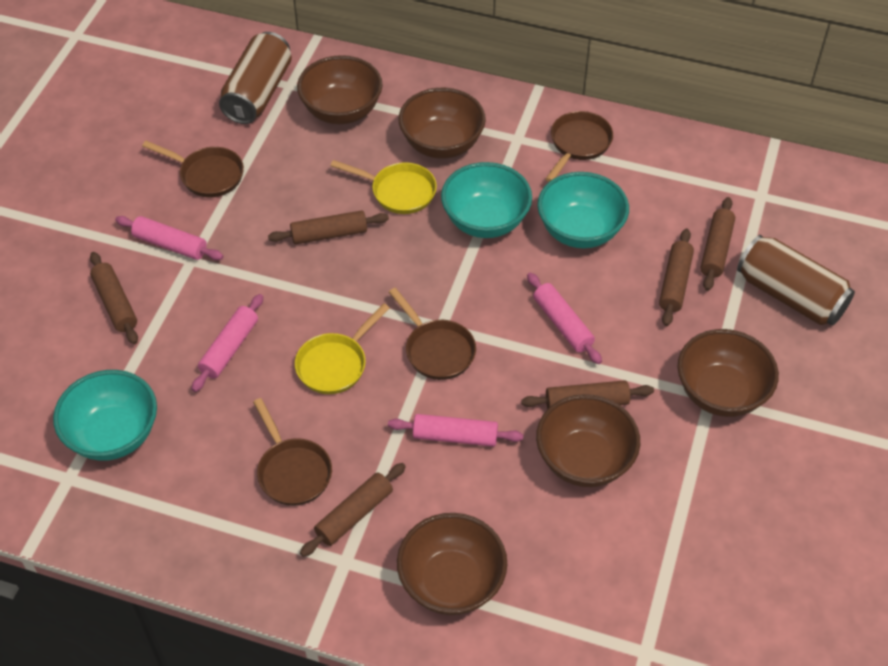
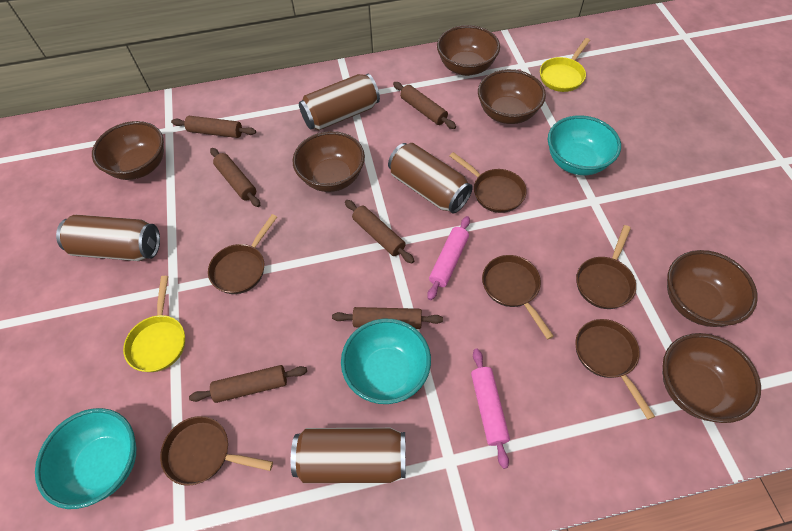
brown bowl: [297,55,383,124] [397,513,507,615] [399,88,486,159] [536,394,640,487] [678,329,779,417] = 5 -> [92,121,164,180] [293,131,365,192] [437,25,500,76] [478,69,546,124] [662,333,761,423] [667,250,758,327] = 6
brown can: [219,32,292,124] [737,235,855,326] = 2 -> [56,215,160,261] [291,428,406,483] [299,74,380,130] [388,143,473,214] = 4
brown pan: [142,141,244,197] [253,398,332,506] [389,288,476,380] [546,111,613,182] = 4 -> [160,416,273,486] [208,214,277,294] [450,152,527,213] [482,255,554,340] [575,319,655,420] [576,225,636,309] = 6
pink rolling pin: [115,216,223,260] [192,294,263,392] [388,414,523,447] [527,273,602,364] = 4 -> [427,216,470,300] [471,349,510,469] = 2

